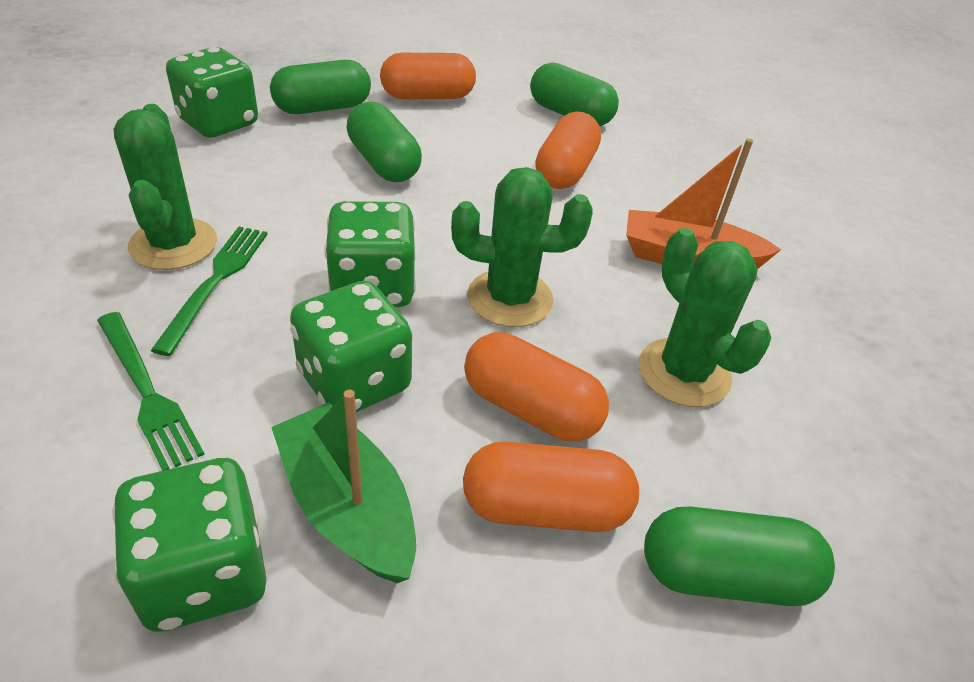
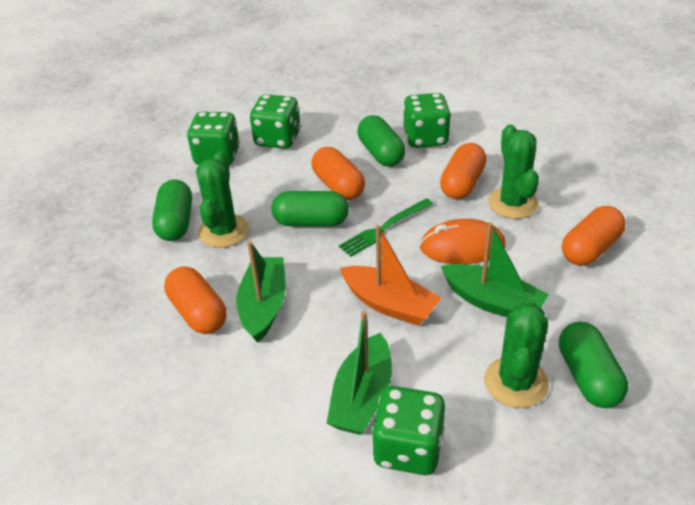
green boat: [271,390,416,583] = 1 -> [236,241,286,343] [326,311,392,435] [441,222,549,317] = 3
green fork: [97,312,205,471] [150,227,268,356] = 2 -> [339,198,433,257] = 1
orange mouse: none = 0 -> [420,219,506,264] = 1

